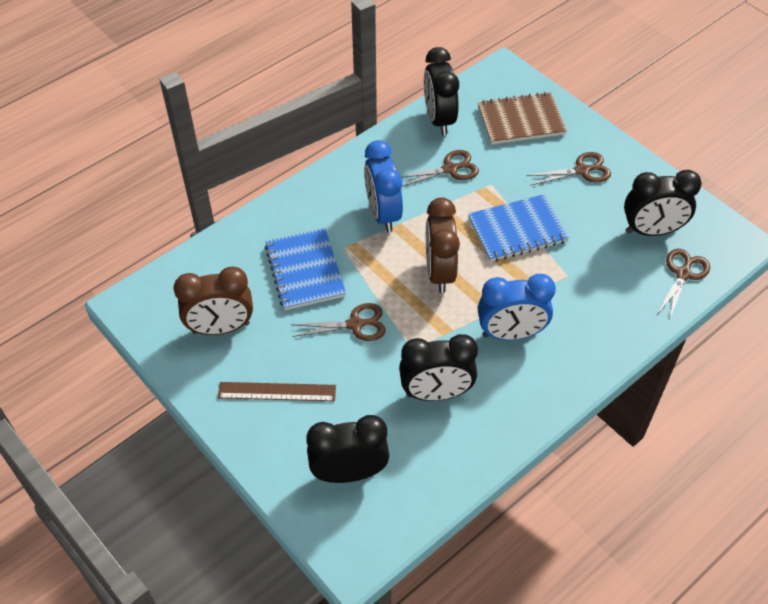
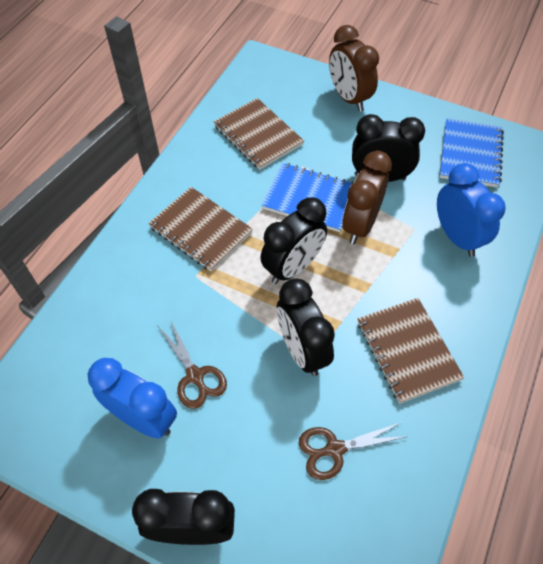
brown notebook: [478,92,567,144] = 1 -> [148,187,253,271] [214,98,304,170] [358,298,465,404] = 3
brown ruler: [218,382,336,401] = 1 -> none = 0
brown scissors: [292,303,386,341] [401,150,479,186] [526,152,611,186] [658,249,710,321] = 4 -> [159,321,227,409] [299,422,408,480] = 2

